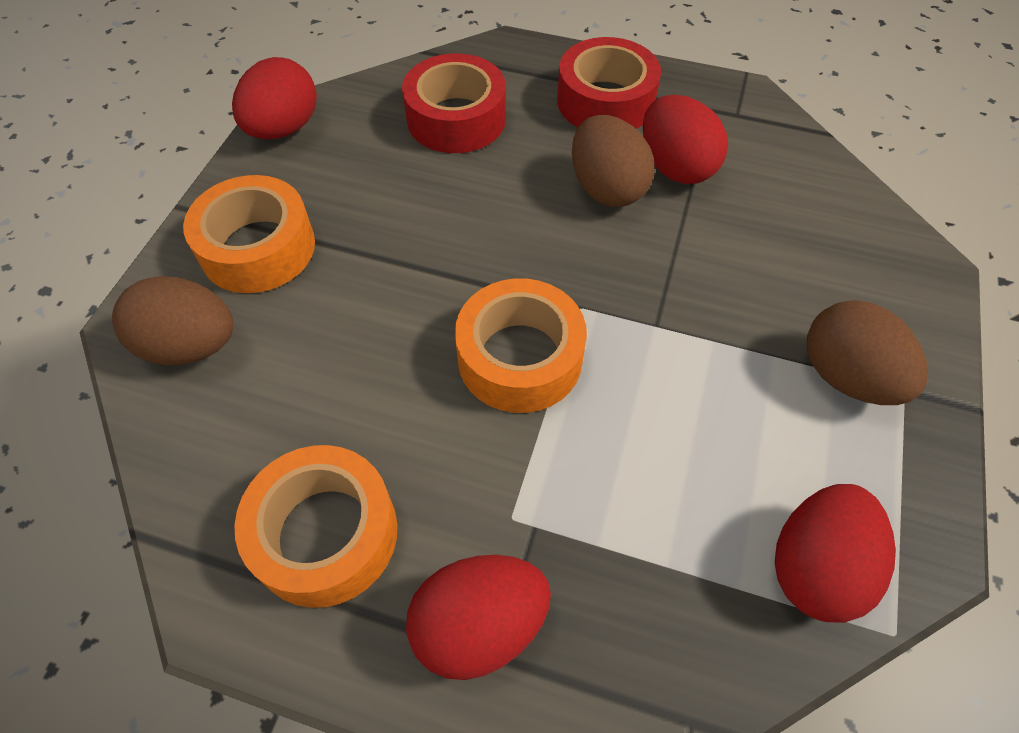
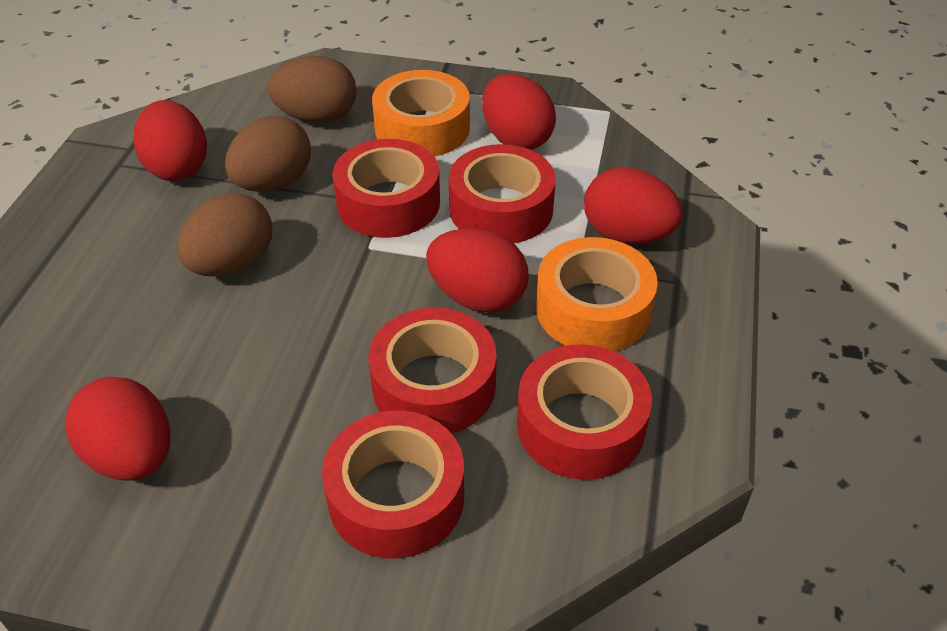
orange tape: [183,175,315,293] [234,445,398,608] [455,278,587,413] = 3 -> [372,70,470,156] [536,237,658,351] = 2
red egg: [232,57,317,139] [406,555,551,680] [643,95,728,184] [775,484,896,623] = 4 -> [65,377,170,481] [133,100,207,181] [426,229,529,313] [482,74,556,150] [584,167,683,244] = 5
red tape: [402,53,506,153] [557,37,661,129] = 2 -> [322,411,464,559] [333,139,440,238] [368,307,497,434] [449,144,556,243] [517,344,652,480] = 5

